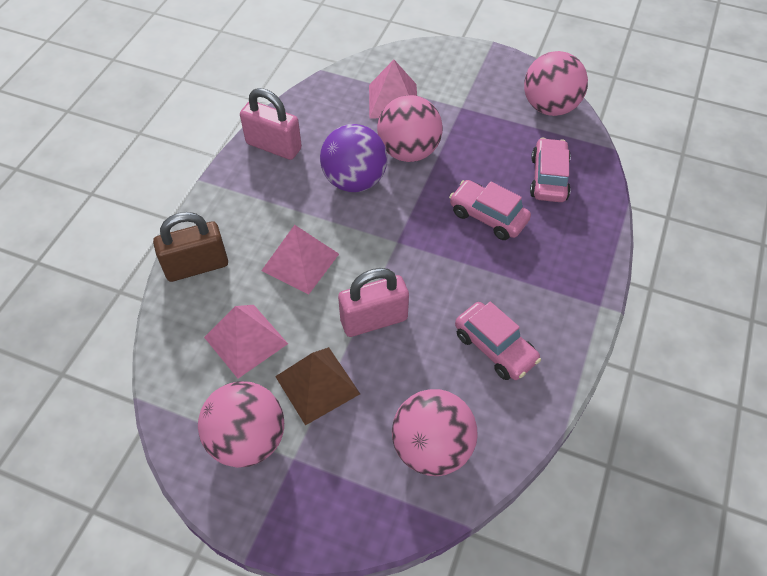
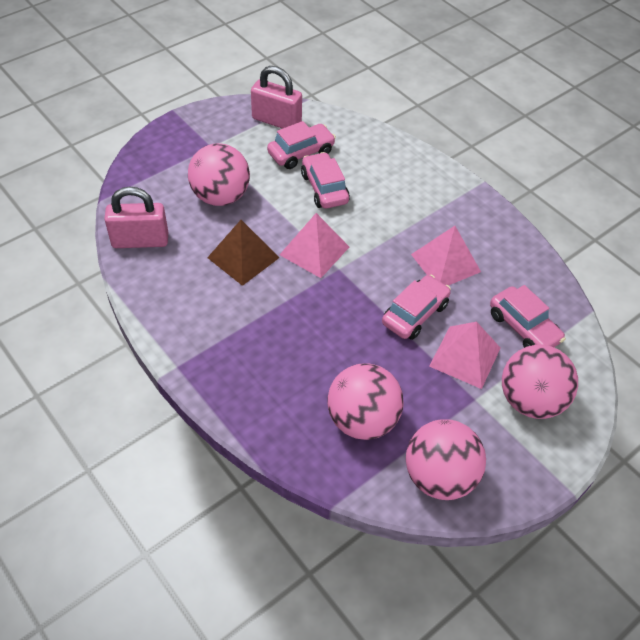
brown padlock: [153,212,228,282] = 1 -> none = 0
pink car: [449,180,531,240] [455,302,541,380] [530,138,571,202] = 3 -> [267,121,336,169] [301,152,350,209] [382,275,451,340] [490,285,566,348] = 4
purple ball: [320,124,387,192] = 1 -> none = 0

